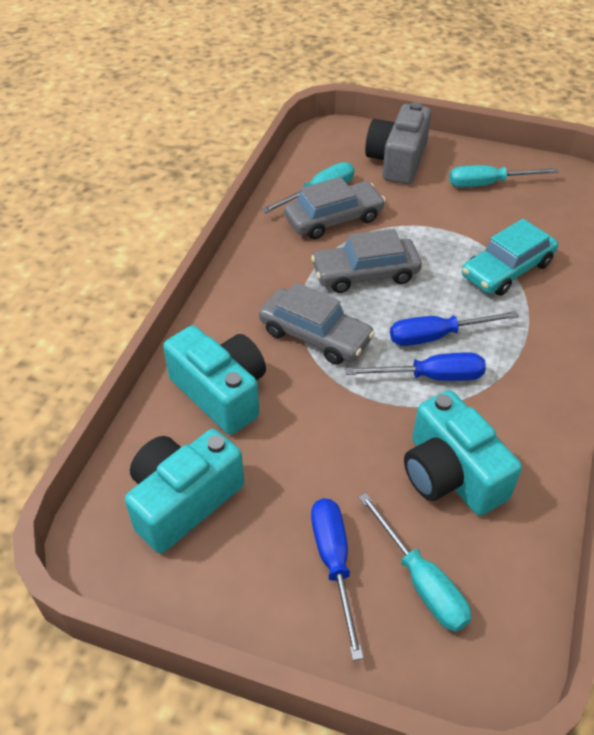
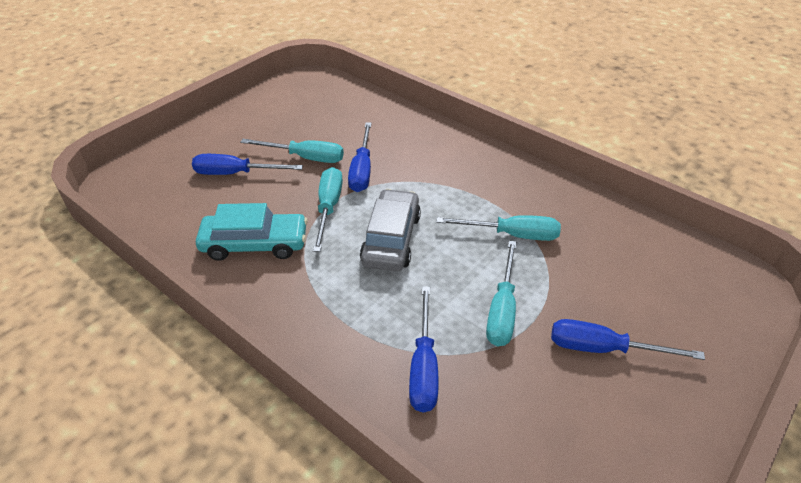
blue screwdriver: [311,498,364,661] [345,352,486,381] [390,311,519,346] = 3 -> [192,154,303,175] [348,122,372,192] [409,286,439,413] [551,319,705,360] = 4
grey camera: [365,102,431,184] = 1 -> none = 0
grey car: [259,282,375,365] [284,177,386,239] [311,229,422,293] = 3 -> [360,189,421,272] = 1
turquoise camera: [125,429,244,553] [163,325,266,435] [404,390,522,516] = 3 -> none = 0
turquoise screwdriver: [261,162,354,214] [359,493,471,632] [449,165,559,187] = 3 -> [240,139,344,163] [313,167,343,252] [436,215,561,241] [486,240,517,346] = 4

